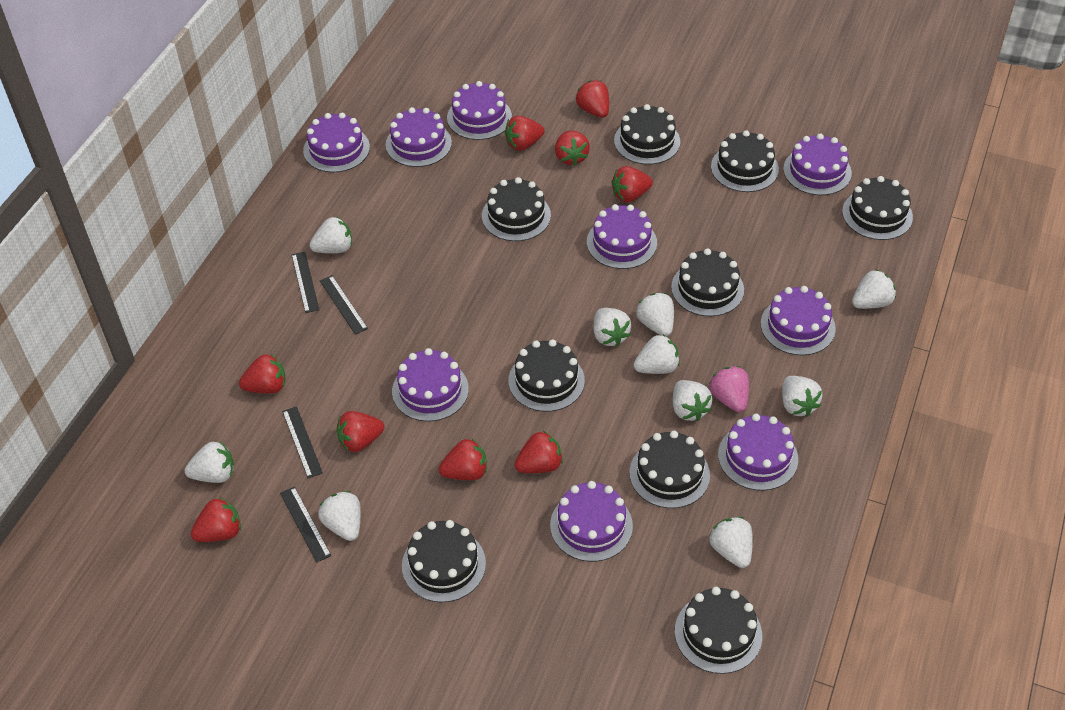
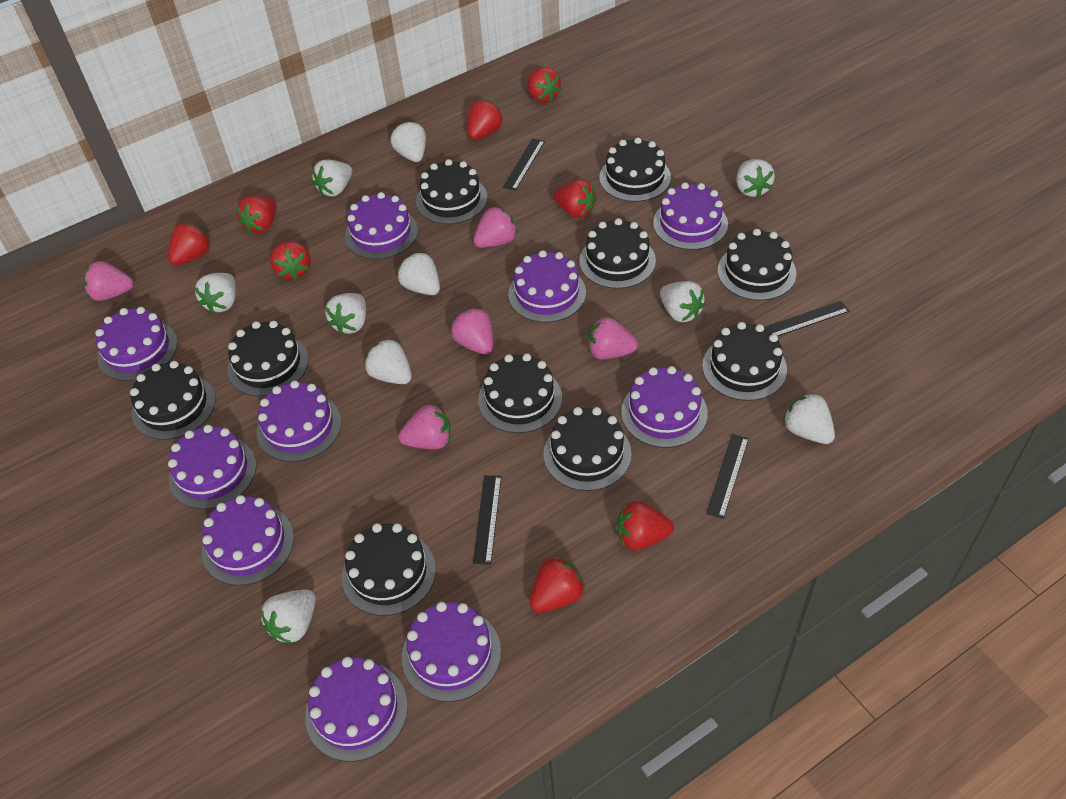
black cake: [402,520,486,602] [482,177,551,241] [509,339,585,412] [614,104,680,165] [629,431,710,508] [671,248,744,317] [675,587,762,674] [711,130,779,192] [842,176,913,240] = 9 -> [130,361,216,440] [228,321,309,397] [342,523,436,616] [416,159,487,224] [478,353,562,433] [544,407,632,491] [579,218,656,289] [599,137,671,202] [702,322,787,401] [718,229,797,301] = 10
pink strawberry: [709,366,749,412] = 1 -> [83,261,134,301] [398,404,451,449] [451,307,493,354] [473,207,517,248] [588,317,638,360] = 5
purple cake: [303,113,370,173] [386,107,452,167] [392,348,469,422] [447,81,512,140] [550,481,633,562] [587,204,657,269] [718,414,798,491] [761,286,836,355] [783,133,852,195] = 9 -> [95,307,178,381] [168,425,256,509] [202,495,294,586] [257,380,341,462] [305,657,408,762] [345,192,418,259] [402,602,501,702] [508,250,586,323] [621,366,708,448] [653,182,728,250] = 10
red strawberry: [191,497,241,542] [239,354,285,394] [337,411,384,452] [439,439,487,480] [505,115,544,151] [514,431,563,473] [555,131,590,166] [576,80,609,118] [611,166,653,202] = 9 -> [168,223,211,265] [236,196,277,233] [270,241,311,280] [468,100,503,140] [527,67,561,103] [530,556,585,613] [553,179,597,218] [617,501,674,550] = 8

